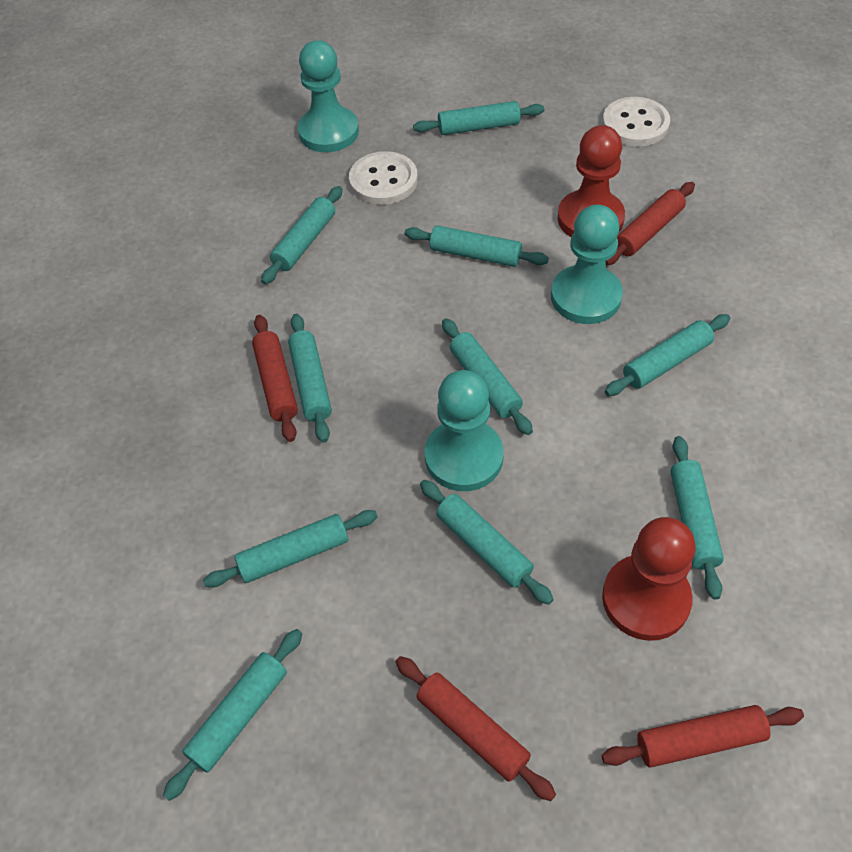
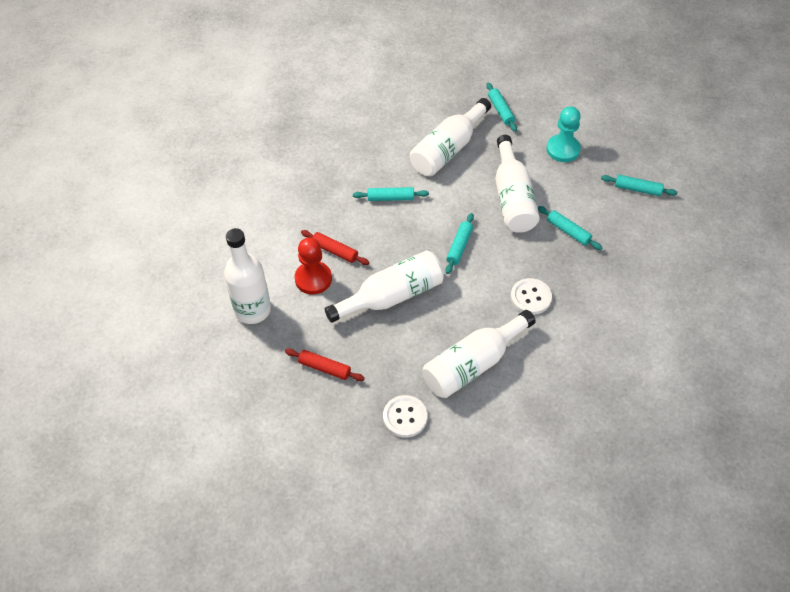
red pawn: [558,125,625,237] [602,517,695,641] = 2 -> [295,237,332,294] = 1
red rolling pin: [252,315,298,442] [396,656,556,801] [602,705,804,768] [606,182,695,265] = 4 -> [285,349,365,381] [301,230,369,265] = 2
turquoise pawn: [298,40,359,152] [425,370,504,491] [551,205,623,324] = 3 -> [546,106,581,162] = 1
turquoise rolling pin: [163,629,302,801] [203,510,378,587] [261,186,342,284] [288,314,332,443] [405,225,549,267] [413,101,544,135] [420,480,554,605] [442,318,533,435] [605,314,730,396] [671,436,724,600] = 10 -> [353,187,429,201] [445,213,474,274] [486,83,517,132] [538,206,602,250] [601,175,678,196] = 5
white bottle: none = 0 -> [224,228,271,324] [325,250,444,323] [410,98,491,176] [423,310,536,398] [495,135,540,233] = 5

